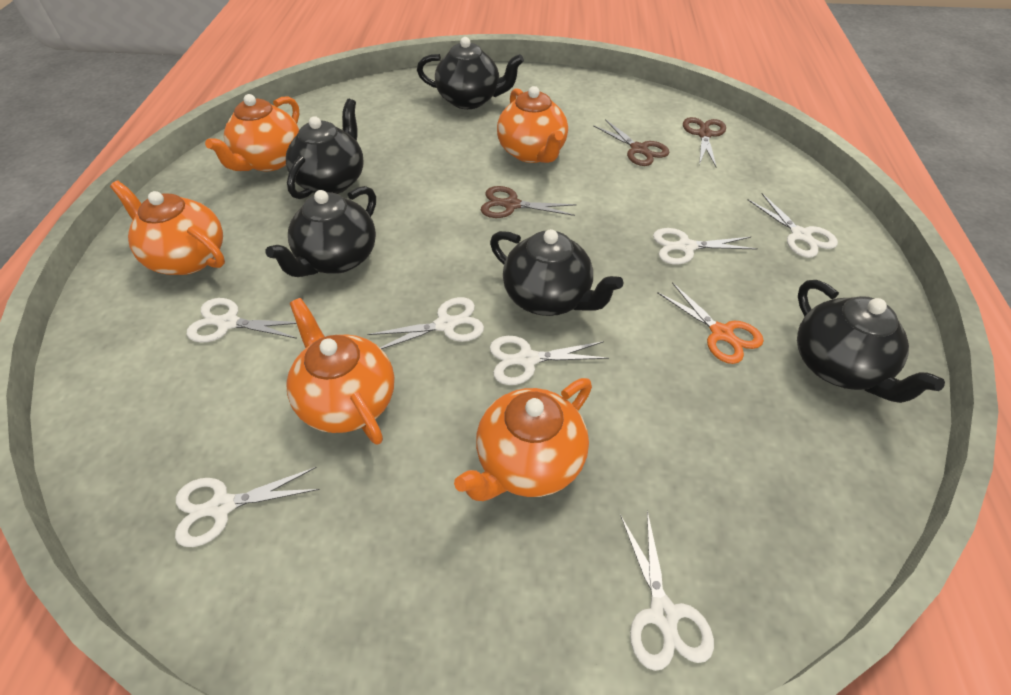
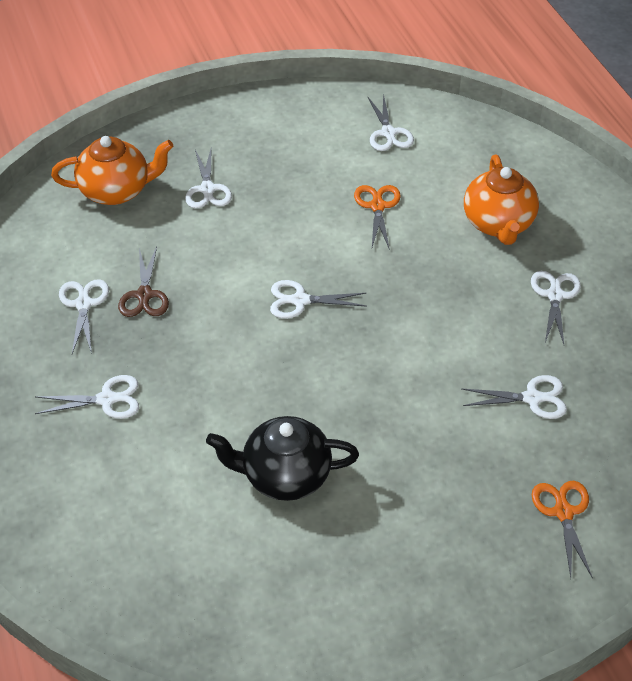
black teapot: [266,186,376,277] [286,99,364,199] [417,37,524,109] [490,229,623,316] [797,280,945,403] = 5 -> [206,416,359,501] = 1
brown scissors: [481,186,577,218] [593,119,670,166] [683,117,726,168] = 3 -> [118,247,169,317] = 1
orange scissors: [657,282,764,364] = 1 -> [354,185,401,250] [532,481,593,579] = 2
orange teapot: [110,181,225,275] [205,94,299,171] [286,298,395,445] [454,378,592,501] [497,86,568,163] = 5 -> [51,136,174,205] [464,155,539,245] = 2

